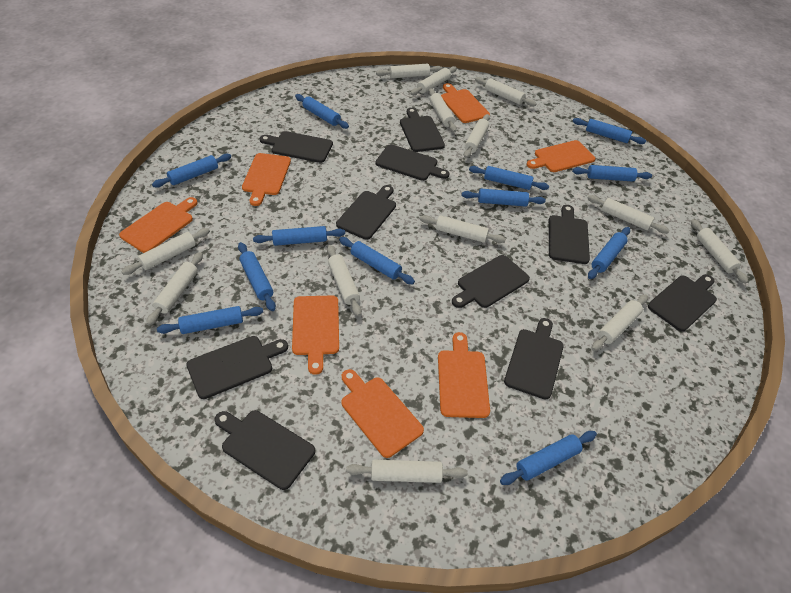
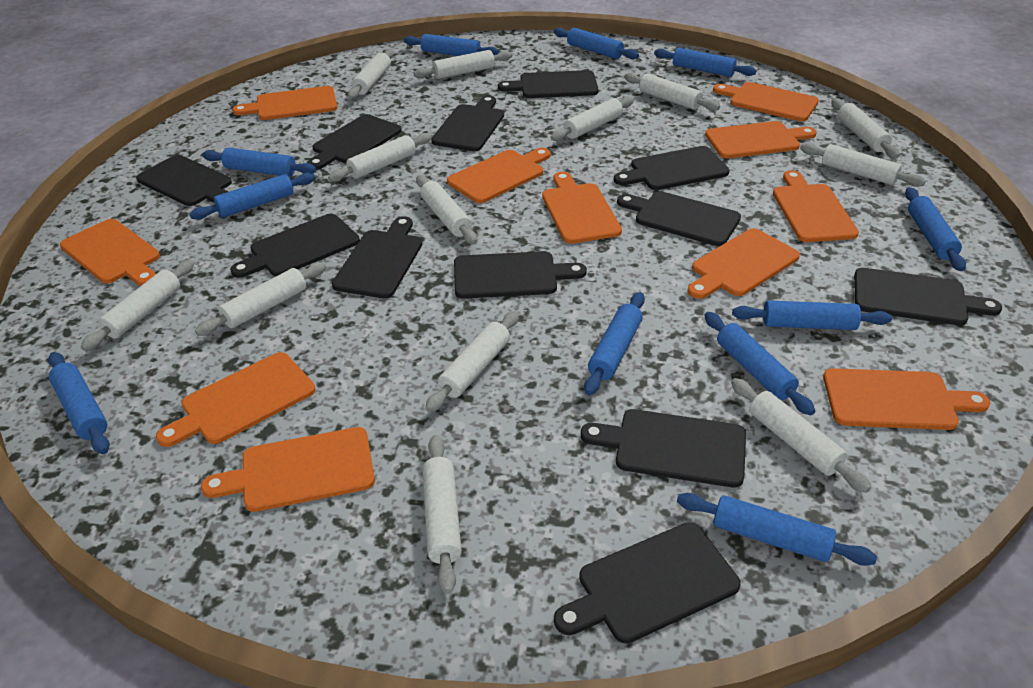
black cutting board: [186,336,288,399] [214,410,315,490] [259,131,333,163] [336,185,396,240] [376,144,449,181] [400,108,445,152] [452,255,530,308] [504,318,564,400] [549,205,590,264] [648,274,717,332] = 10 -> [136,155,232,206] [230,214,360,278] [307,114,401,170] [332,216,422,298] [431,96,504,151] [454,251,587,299] [498,70,599,98] [554,522,741,644] [581,409,746,488] [614,146,729,190] [617,191,741,246] [854,268,1002,325] = 12
blue rolling pin: [152,154,231,188] [157,306,263,334] [238,242,276,311] [253,226,345,246] [295,94,349,129] [339,237,415,284] [462,189,546,207] [469,166,549,190] [500,431,597,485] [572,165,652,182] [573,118,646,144] [588,227,630,279] = 12 -> [48,352,110,454] [190,173,315,220] [202,147,316,177] [404,34,499,56] [554,28,639,59] [584,292,645,395] [654,48,756,77] [677,493,877,566] [704,312,815,416] [732,300,892,330] [905,187,966,271] = 11
orange cutting board: [119,197,198,253] [242,153,291,206] [292,296,339,375] [341,369,424,458] [438,332,490,418] [441,83,490,123] [527,140,595,172] = 7 -> [60,219,160,286] [156,352,315,447] [201,427,375,512] [232,86,338,120] [447,148,551,203] [542,172,622,244] [687,228,800,299] [705,121,817,158] [713,82,819,121] [773,170,859,242] [823,368,990,430] = 11

